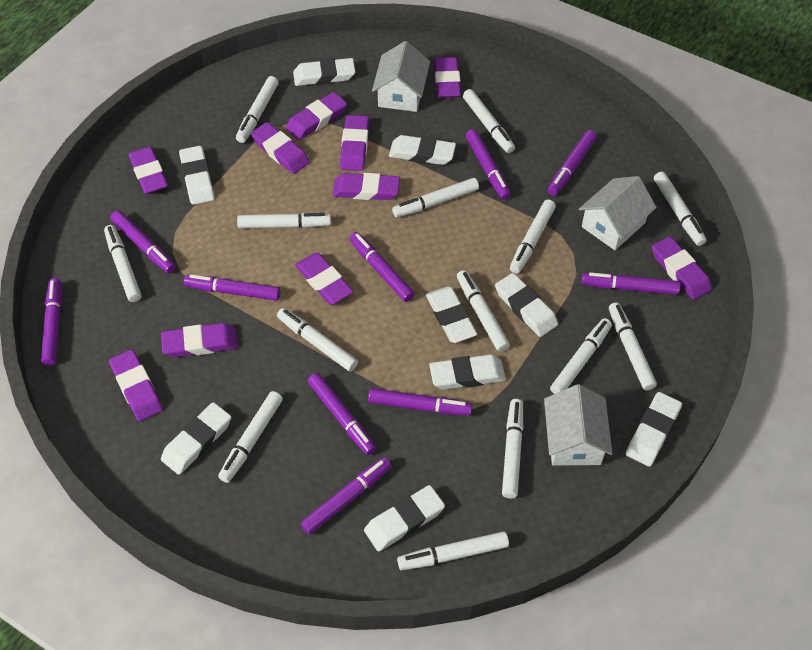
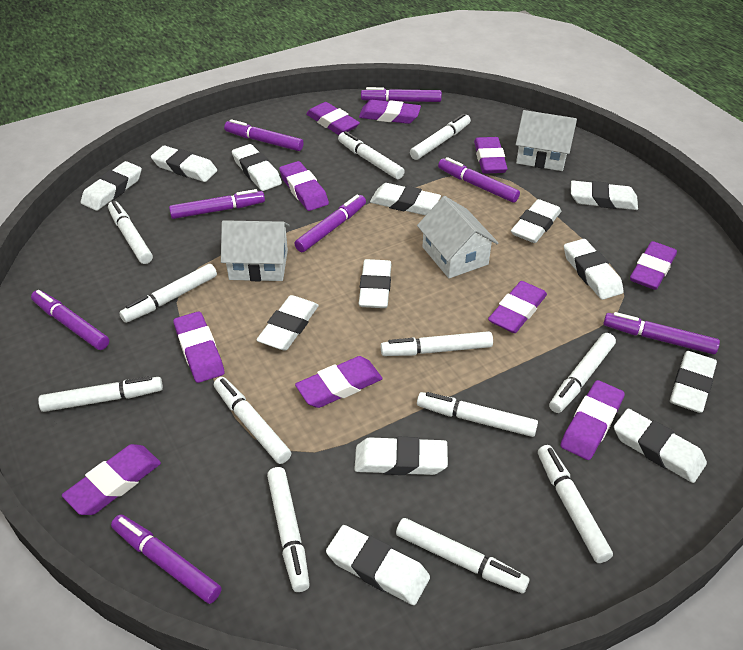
purple marker: [41,278,61,366] [111,210,176,273] [184,274,281,301] [301,457,391,534] [308,373,376,455] [349,232,415,302] [368,388,472,416] [466,129,511,200] [548,130,597,196] [581,272,680,295] = 10 -> [31,290,109,350] [111,514,222,604] [169,189,265,219] [224,119,304,151] [295,194,366,252] [361,87,442,102] [438,157,520,203] [604,312,720,354] = 8
white eraser: [161,402,231,475] [179,146,214,205] [293,58,356,86] [364,485,445,551] [389,135,456,165] [426,287,477,343] [429,354,506,390] [495,273,558,337] [626,392,682,467] = 9 -> [81,161,142,211] [151,145,217,182] [232,144,282,191] [256,295,319,351] [326,525,430,605] [354,437,448,475] [359,259,391,308] [370,183,441,215] [511,199,561,243] [564,239,624,300] [571,181,638,210] [614,409,707,483] [670,351,717,413] = 13
white marker: [104,225,142,302] [218,391,283,483] [236,76,279,143] [237,213,331,228] [277,308,358,372] [392,178,479,218] [397,531,509,570] [457,270,510,352] [463,89,515,153] [502,399,523,499] [510,199,556,274] [550,318,612,394] [609,302,657,391] [654,171,706,246] = 14 -> [38,376,163,412] [108,201,153,264] [119,264,217,323] [214,377,291,464] [267,467,310,592] [338,131,405,179] [381,331,493,356] [396,518,529,593] [410,113,471,160] [417,392,538,437] [538,445,613,563] [549,333,616,413] = 12

